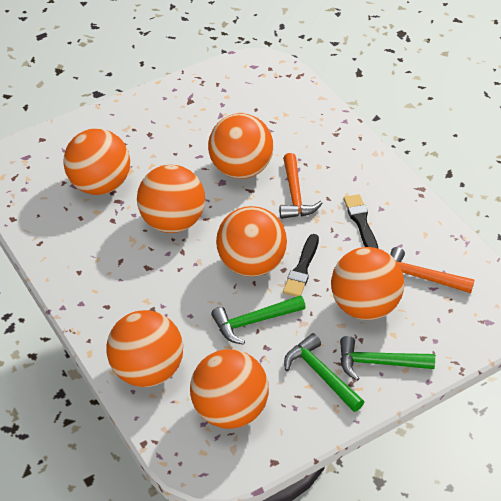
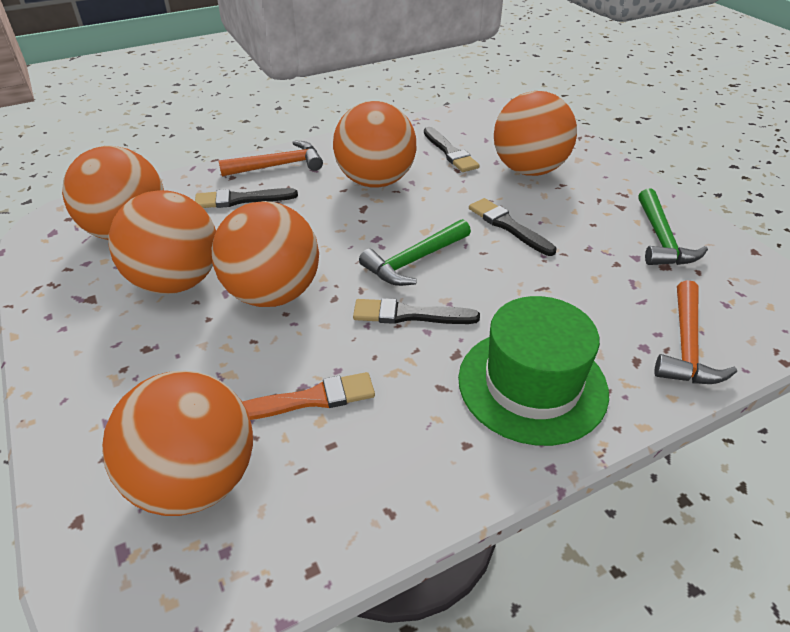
black brush: [283,234,319,297] [344,194,379,249] = 2 -> [195,188,298,208] [353,298,480,324] [424,127,480,172] [469,198,556,256] = 4
green hammer: [211,295,306,345] [284,333,364,412] [340,336,435,381] = 3 -> [359,219,471,286] [638,189,708,265] = 2
green hat: none = 0 -> [458,296,609,446] = 1
orange ball: [64,129,130,195] [106,310,183,387] [137,165,205,233] [190,349,269,429] [208,113,273,179] [216,206,287,277] [331,247,404,320] = 7 -> [62,146,164,240] [102,371,253,516] [108,190,216,294] [212,201,319,307] [333,101,416,188] [494,91,577,176] = 6
orange brush: none = 0 -> [243,372,375,420] = 1

